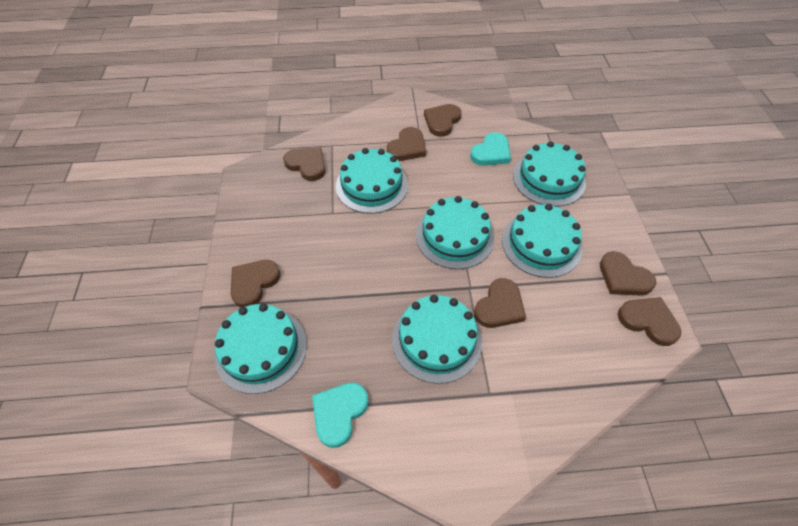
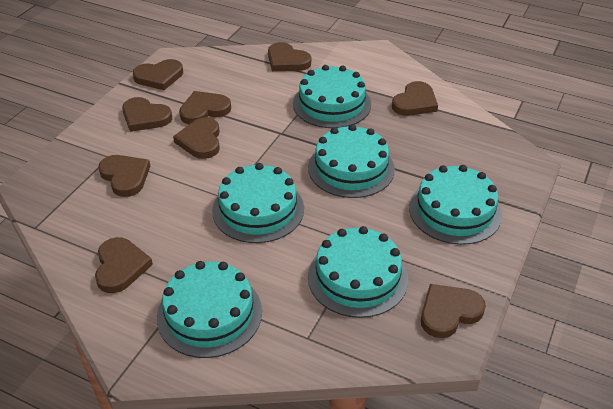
brown heart: [231,260,281,307] [283,147,326,181] [387,127,426,161] [424,104,462,137] [474,278,526,328] [600,251,656,296] [618,297,681,346] = 7 -> [95,237,153,293] [98,155,150,197] [122,97,172,132] [133,59,183,90] [173,117,220,159] [179,91,231,125] [268,42,311,71] [392,81,438,116] [421,284,486,338] = 9
turquoise heart: [312,382,369,448] [470,132,511,166] = 2 -> none = 0

